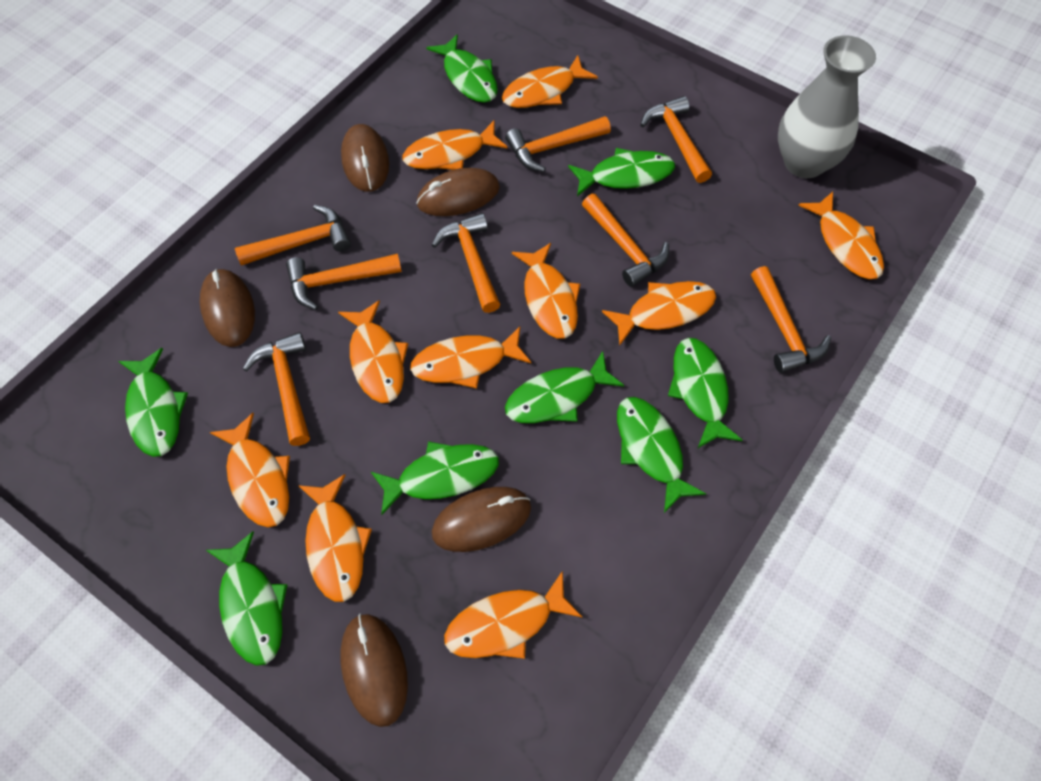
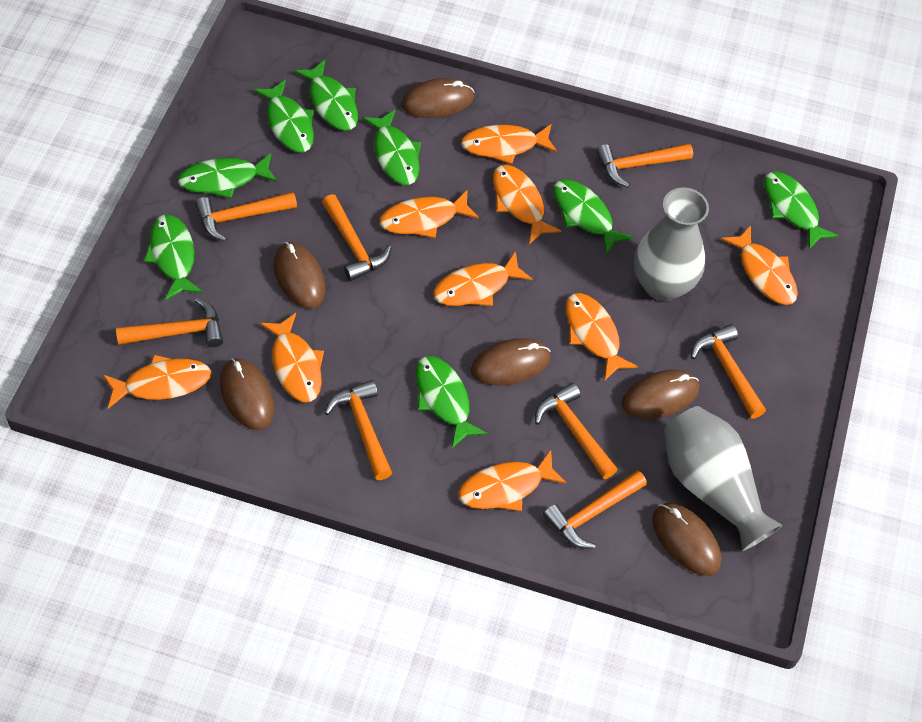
brown mouse: [200,269,255,347] [341,124,389,192] [341,614,408,727] [416,168,500,216] [432,487,531,552] = 5 -> [220,358,275,430] [274,242,326,309] [401,78,474,118] [471,338,550,386] [622,370,699,419] [653,503,721,576] = 6
grey vase: [778,35,876,178] = 1 -> [634,188,709,301] [664,406,783,551] = 2
orange fish: [210,413,290,527] [298,474,372,602] [338,300,408,403] [402,120,508,170] [410,327,531,389] [444,571,582,659] [502,55,598,108] [512,243,580,339] [602,281,716,345] [799,192,884,279] = 10 -> [102,355,211,409] [260,313,324,402] [380,189,479,238] [433,251,532,306] [458,450,567,511] [461,124,557,164] [493,165,561,244] [566,293,638,381] [721,225,798,305] = 9

